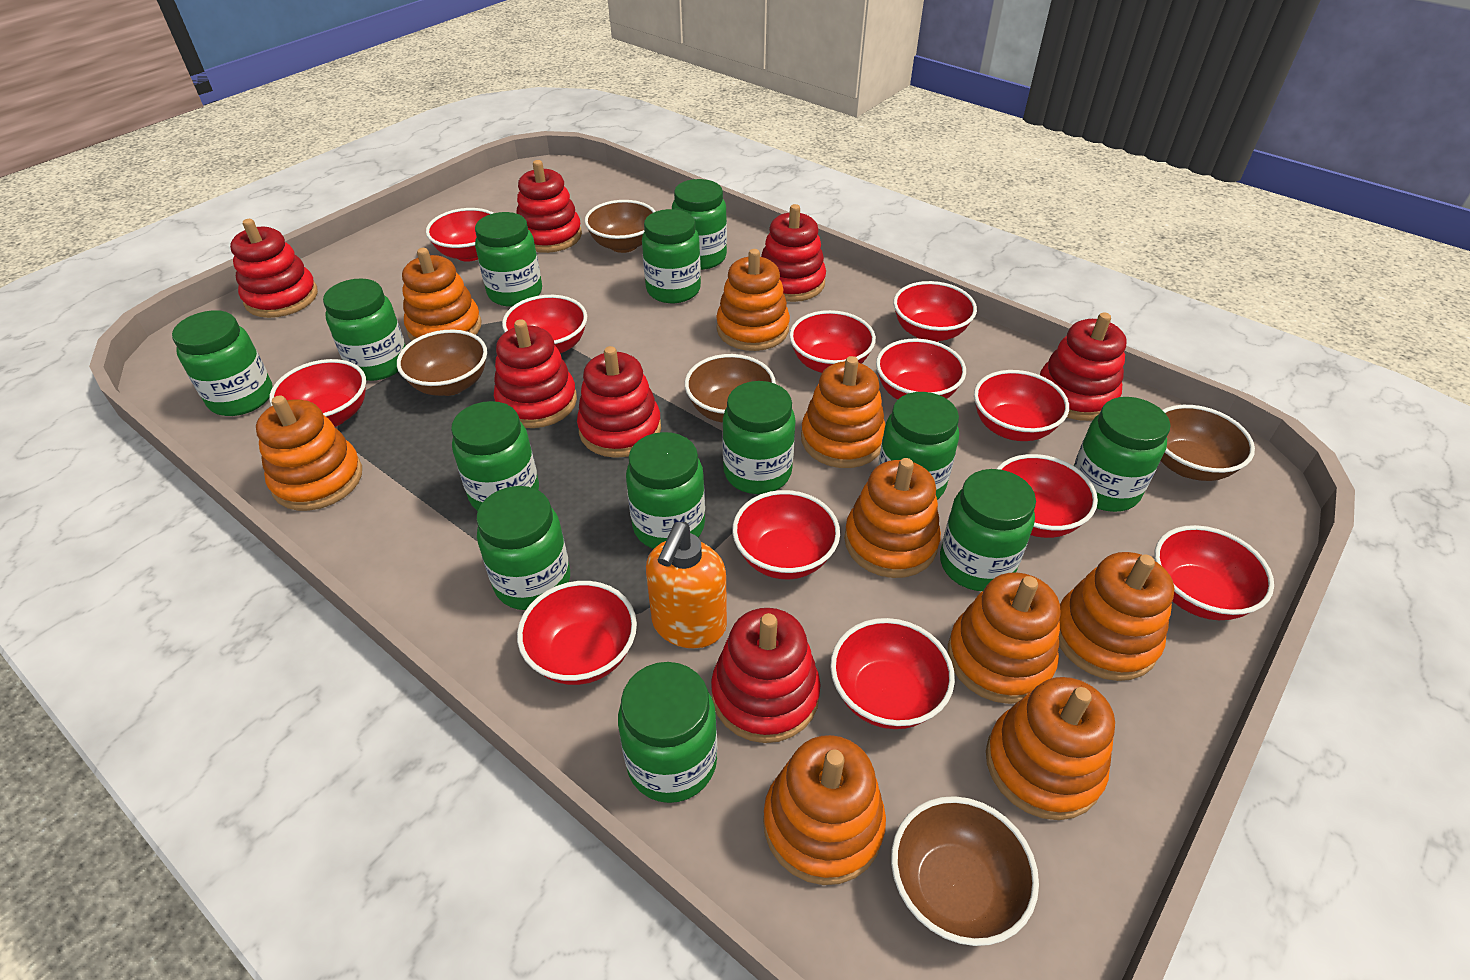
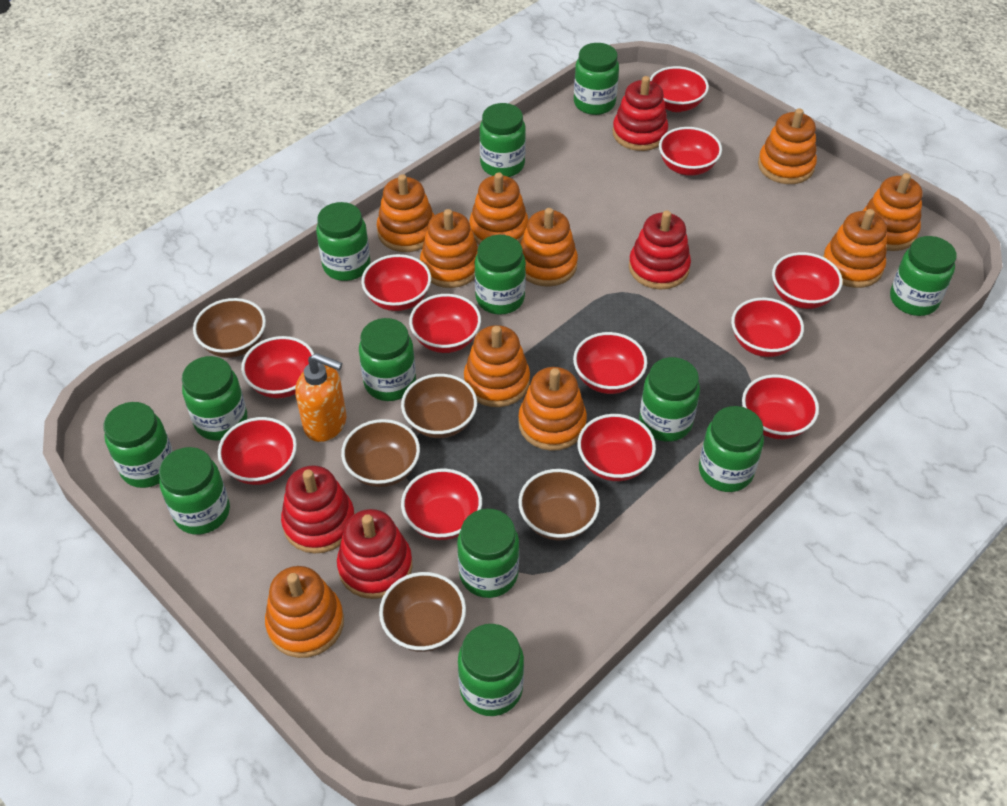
orange stacking toy: [256,395,362,511] [402,248,482,341] [716,249,790,351] [763,735,886,885] [801,356,885,468] [844,458,941,578] [948,572,1061,704] [986,677,1115,820] [1059,552,1174,681] = 9 -> [265,566,344,658] [377,174,434,252] [420,209,478,288] [464,325,530,407] [469,172,529,244] [518,367,587,451] [520,208,578,287] [758,108,817,184] [823,209,887,288] [863,173,923,251] = 10
red stacking toy: [230,219,318,318] [494,319,577,428] [516,160,582,253] [577,346,661,458] [711,608,820,743] [761,204,826,302] [1040,312,1127,421] = 7 -> [281,465,355,554] [337,509,412,599] [613,76,668,151] [629,211,691,289] = 4

